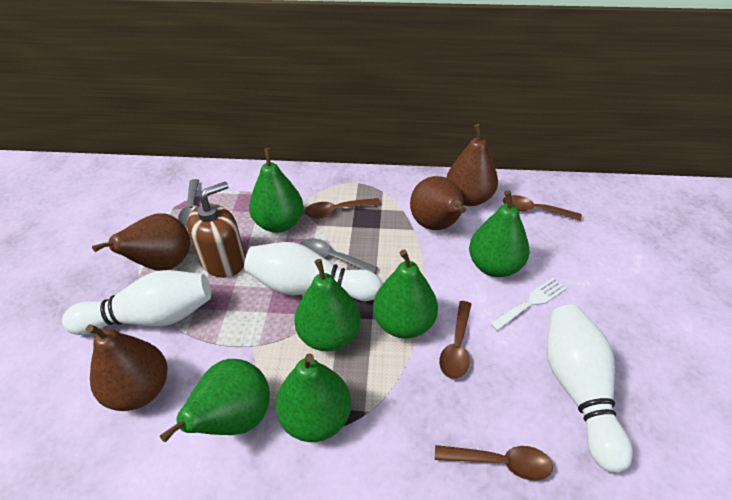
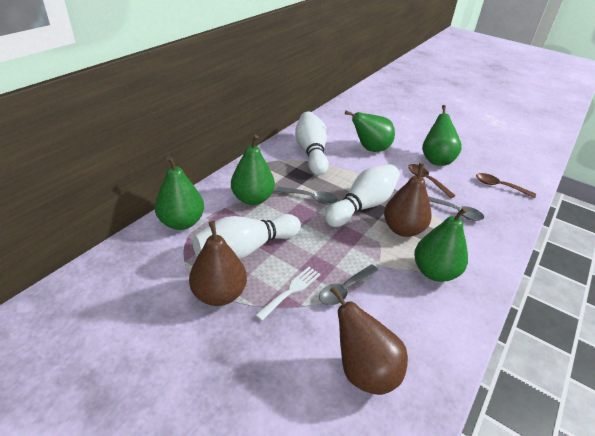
brown pear: [86,324,168,411] [92,213,190,271] [410,176,466,230] [446,124,498,206] = 4 -> [189,221,247,306] [330,286,408,395] [384,163,432,237] = 3
brown soap dispenser: [187,182,246,278] = 1 -> none = 0
brown spoon: [305,198,381,218] [435,445,553,481] [439,301,471,379] [503,195,582,221] = 4 -> [408,164,456,198] [476,173,536,198] = 2
green pear: [160,359,270,442] [249,148,304,233] [276,353,351,442] [294,259,360,351] [373,249,438,339] [469,190,530,277] = 6 -> [155,156,204,230] [231,135,275,205] [345,111,395,152] [414,207,468,282] [422,105,462,166] = 5
grey spoon: [178,179,199,227] [300,238,378,273] = 2 -> [275,187,338,204] [319,264,378,305] [428,196,484,221] = 3

